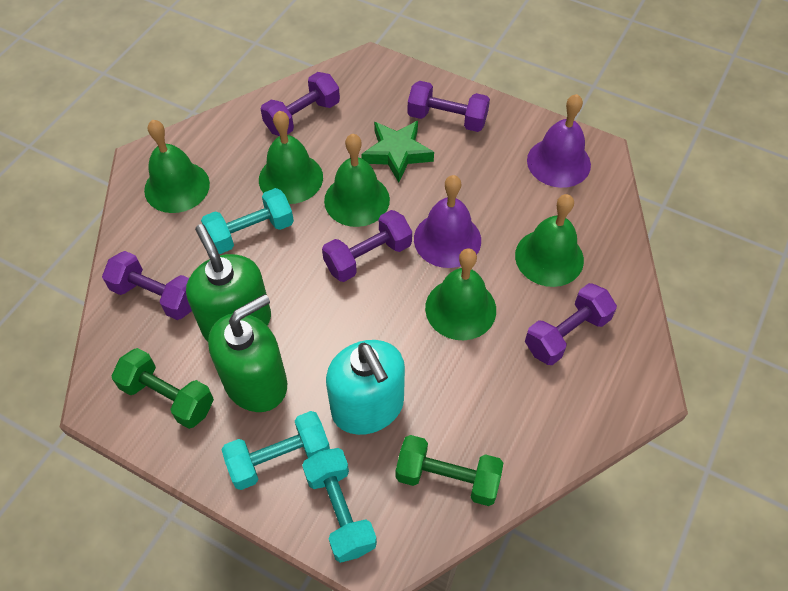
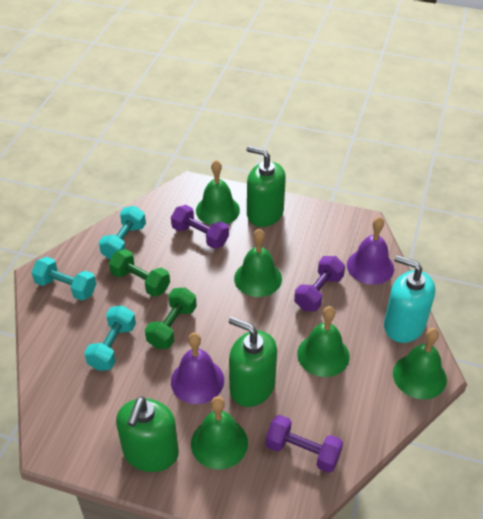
green soap dispenser: [186,224,271,341] [208,294,287,412] = 2 -> [116,397,179,472] [229,317,277,407] [246,146,286,227] = 3
green star: [361,121,434,182] = 1 -> none = 0
purple dumbbell: [102,251,192,320] [261,72,340,136] [322,210,412,282] [407,81,490,132] [525,283,617,365] = 5 -> [171,205,229,249] [266,415,343,473] [294,256,345,311] = 3

